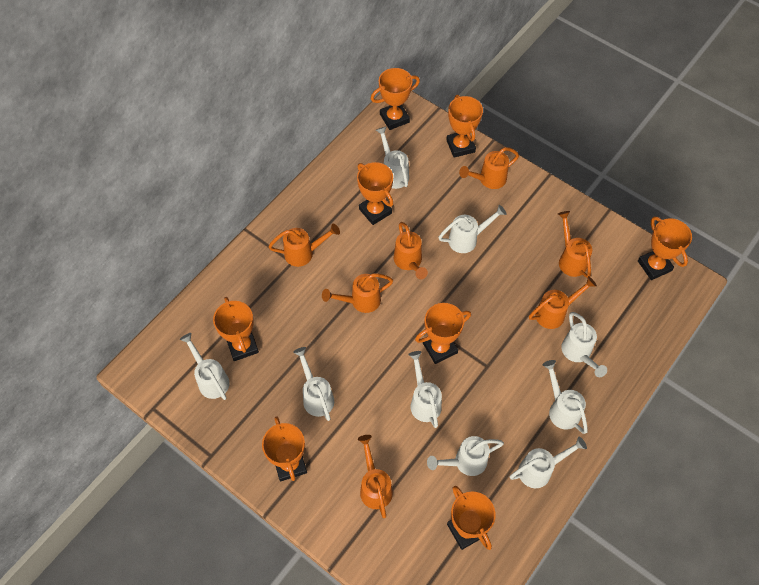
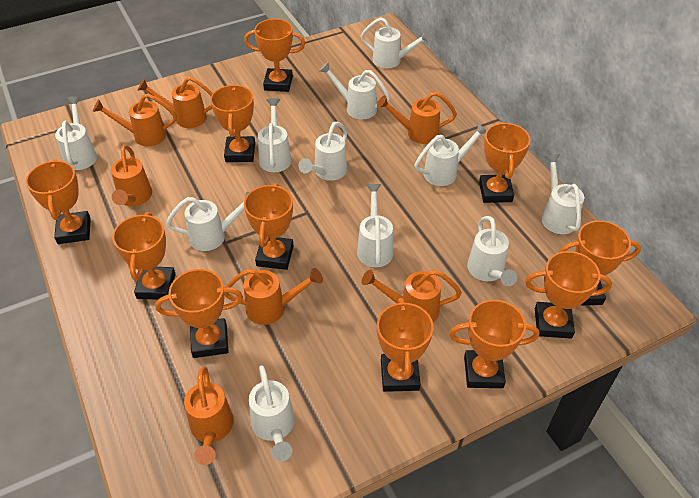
orange trophy: [213,297,259,361] [262,416,307,481] [357,162,393,225] [371,68,420,130] [415,303,471,364] [446,95,483,158] [447,486,496,550] [638,216,692,280] = 8 -> [26,159,91,244] [112,212,176,300] [155,269,243,358] [210,84,255,162] [244,19,305,92] [244,183,293,270] [377,298,433,392] [449,300,539,388] [479,122,531,203] [525,251,612,339] [559,220,641,306] = 11
white watering can: [180,333,230,400] [293,347,334,421] [376,126,409,189] [408,351,442,428] [427,436,504,476] [438,205,507,253] [510,437,587,488] [543,360,588,434] [561,312,607,377] = 9 -> [55,96,97,170] [166,192,249,251] [249,365,295,461] [258,98,292,172] [298,122,347,181] [319,62,390,119] [357,184,393,267] [361,17,431,68] [414,123,487,186] [467,216,517,286] [542,154,584,234] = 11

